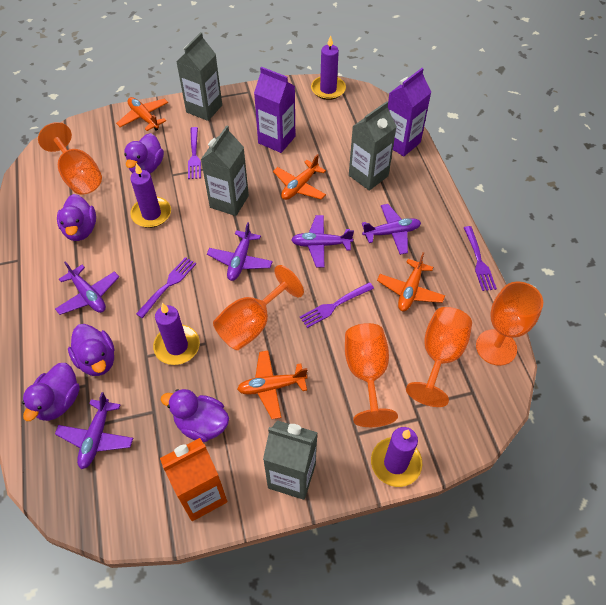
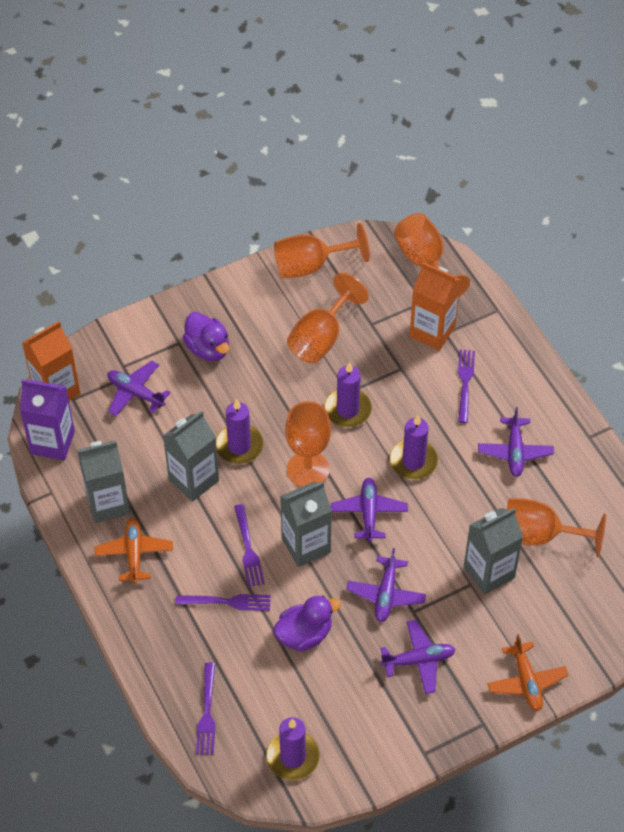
orange carton: [160,438,227,521] = 1 -> [22,321,80,400] [410,262,461,350] = 2
orange plane: [116,97,168,131] [237,350,308,419] [273,154,326,200] [377,252,445,311] = 4 -> [95,518,173,584] [487,634,569,711] = 2
purple carton: [254,67,295,153] [388,68,431,156] = 2 -> [20,379,75,460] = 1
purple duck: [22,363,80,421] [57,194,96,241] [68,324,114,376] [124,133,164,173] [161,389,229,442] = 5 -> [183,312,229,361] [273,595,341,652] = 2

